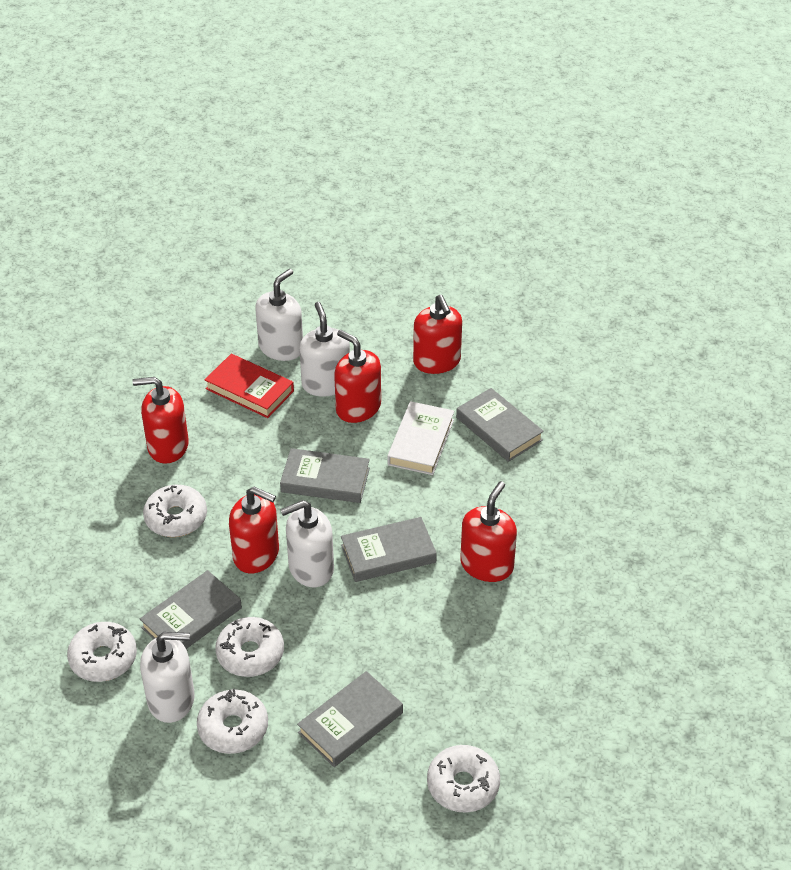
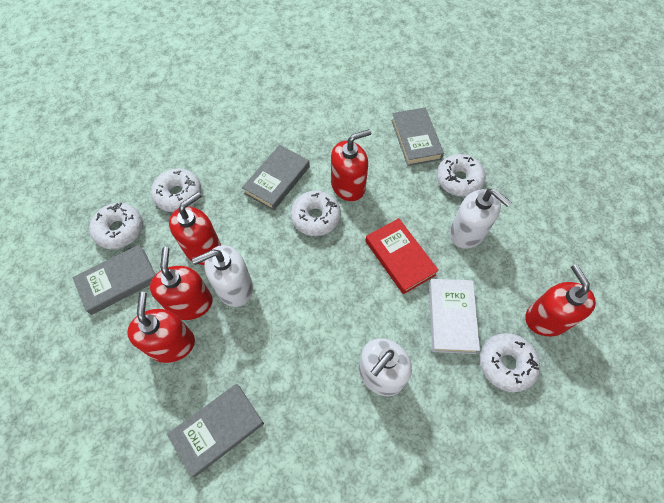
grey book: [140,570,242,649] [280,448,370,503] [297,671,403,767] [341,517,437,582] [456,388,544,462] = 5 -> [72,245,156,315] [167,383,264,477] [242,145,310,211] [391,108,444,166] = 4
white soap dispenser: [140,632,195,723] [255,269,303,361] [280,500,334,587] [299,302,350,397] = 4 -> [192,245,253,307] [359,338,412,396] [450,189,512,249] = 3

